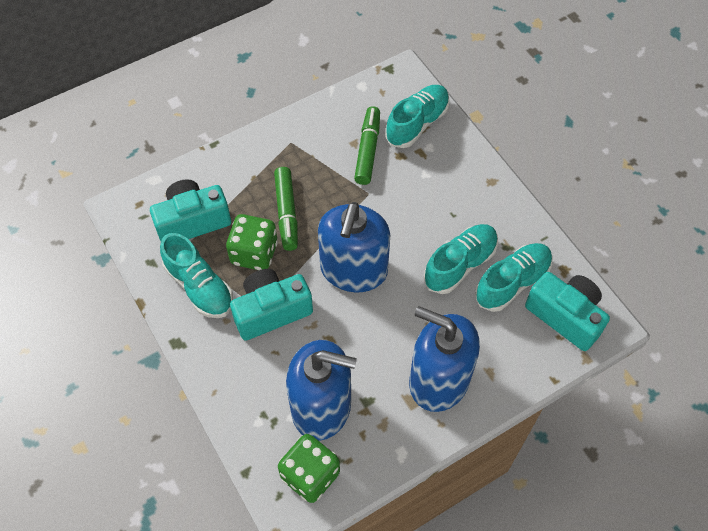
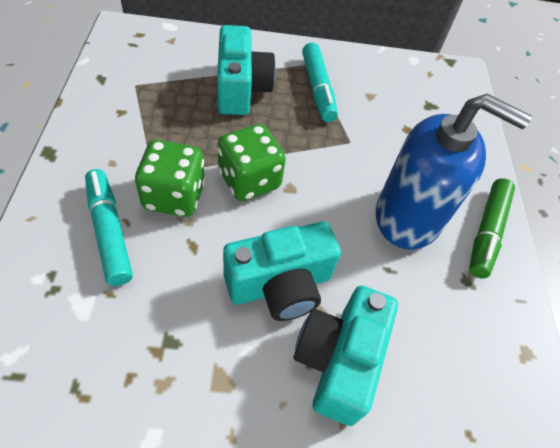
blue soap dispenser: [286,340,357,441] [318,202,390,292] [409,306,480,412] = 3 -> [376,93,532,250] = 1
green marker: [274,167,298,251] [354,106,380,185] = 2 -> [469,178,515,279] = 1
turquoise marker: none = 0 -> [85,169,133,286] [302,42,338,122] = 2
turquoise shoe: [160,233,233,318] [385,85,450,148] [423,224,498,294] [475,243,552,312] = 4 -> none = 0

